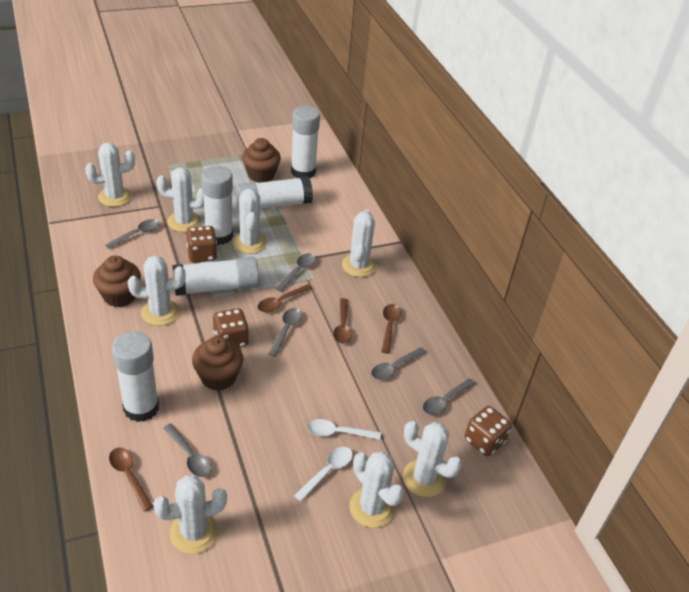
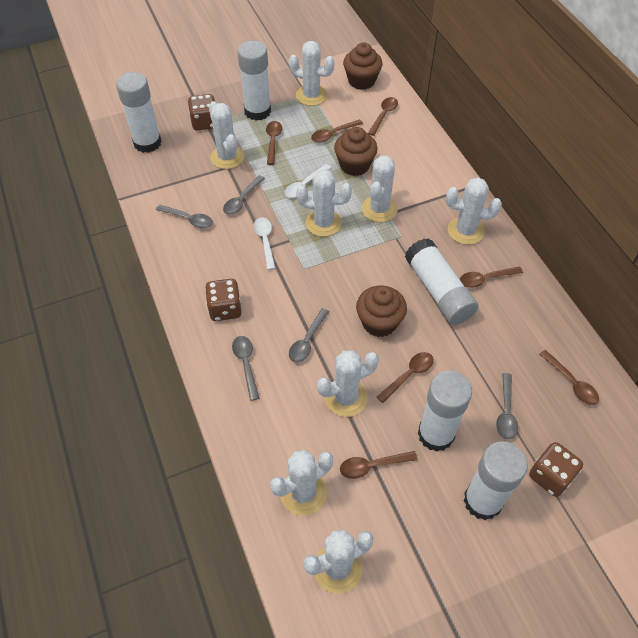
brown spoon: [109,447,153,512] [258,284,312,312] [333,298,352,344] [381,304,401,354] = 4 -> [266,121,282,165] [311,119,363,143] [340,451,418,479] [368,97,398,136] [377,352,434,403] [460,267,523,288] [539,350,599,405] = 7
grey spoon: [105,219,160,249] [164,423,212,477] [268,308,302,357] [275,253,316,292] [371,347,426,380] [423,378,476,415] = 6 -> [156,204,213,229] [223,175,265,215] [232,336,259,401] [289,308,329,363] [496,373,518,440] = 5

